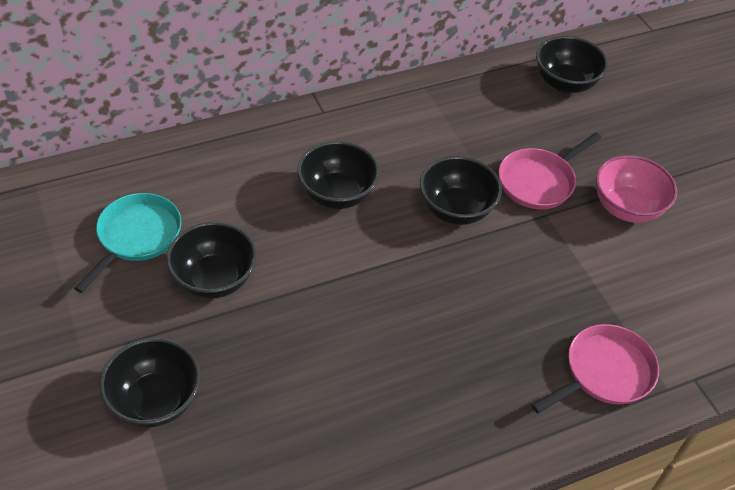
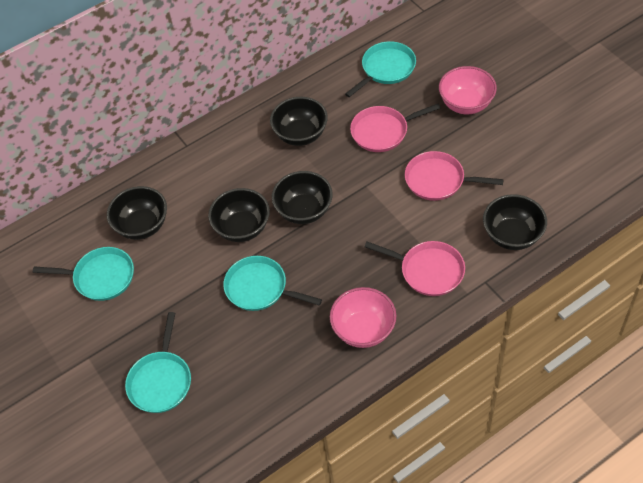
pink bowl: [596,155,677,223] = 1 -> [330,287,396,348] [439,66,497,114] = 2
pink pan: [499,133,601,209] [531,324,659,413] = 2 -> [350,103,441,152] [365,241,465,296] [405,151,504,201] = 3
turquoise pan: [74,193,181,293] = 1 -> [33,247,134,301] [125,312,191,413] [223,256,322,311] [345,41,416,97] = 4

